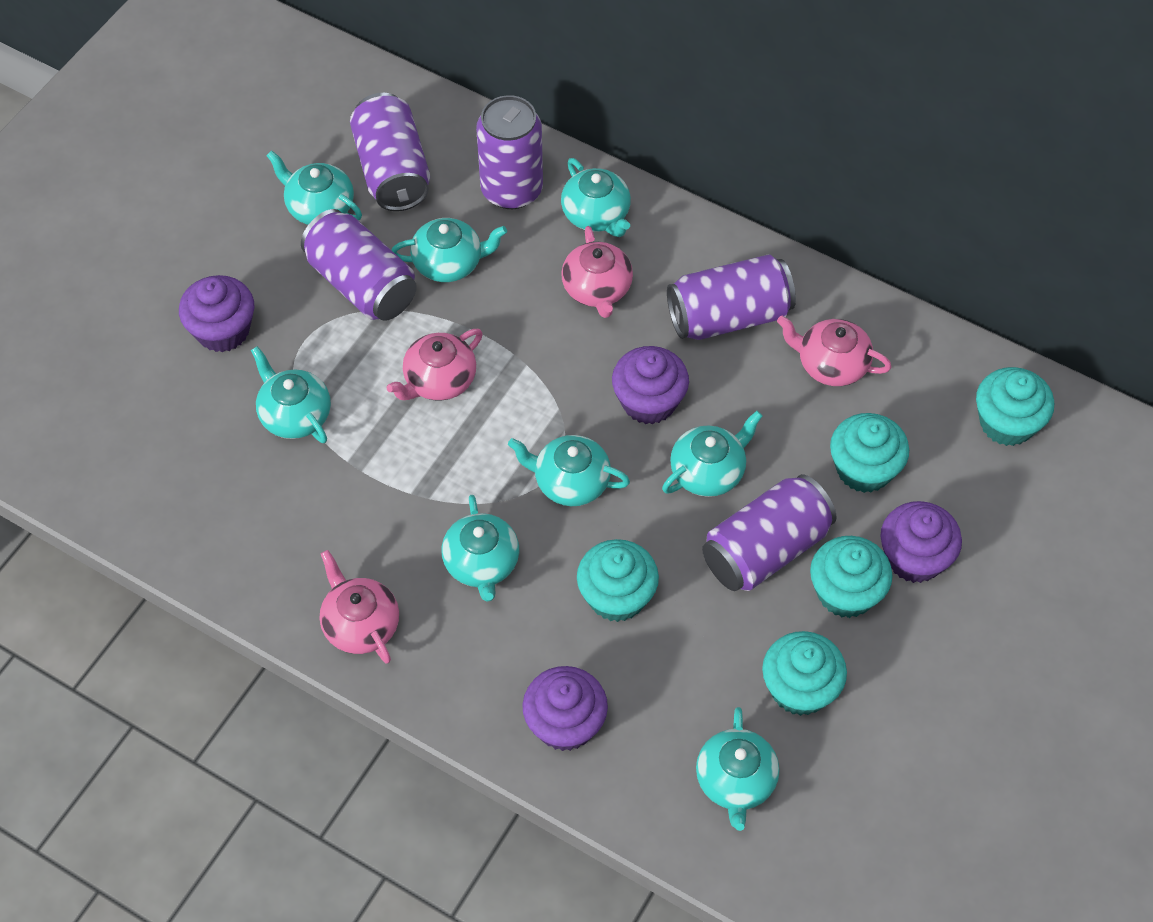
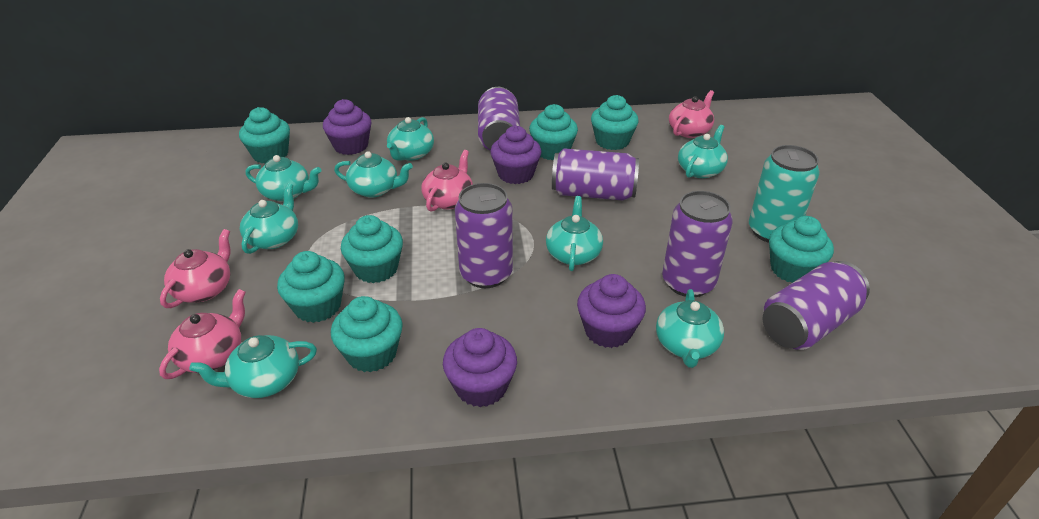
turquoise can: none = 0 -> [749,145,820,243] = 1
turquoise cupcake: [577,539,659,622] [762,631,847,716] [810,536,893,618] [830,413,909,493] [976,367,1054,446] = 5 -> [239,107,290,164] [277,251,345,323] [331,296,403,372] [341,215,403,283] [529,104,578,160] [591,95,639,150] [769,216,834,283] = 7

